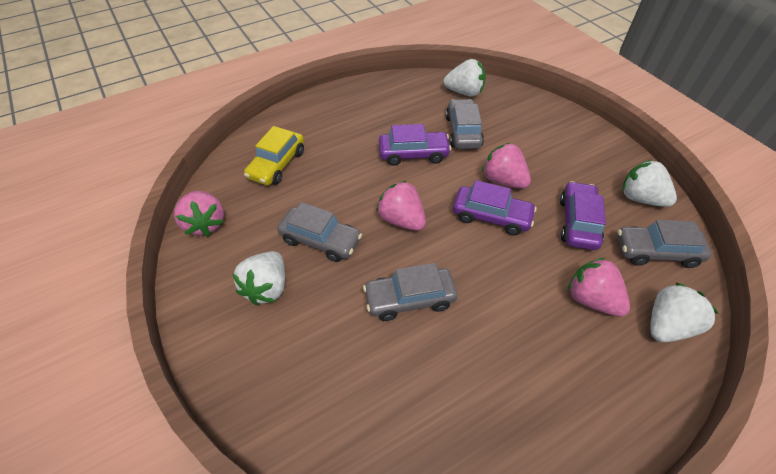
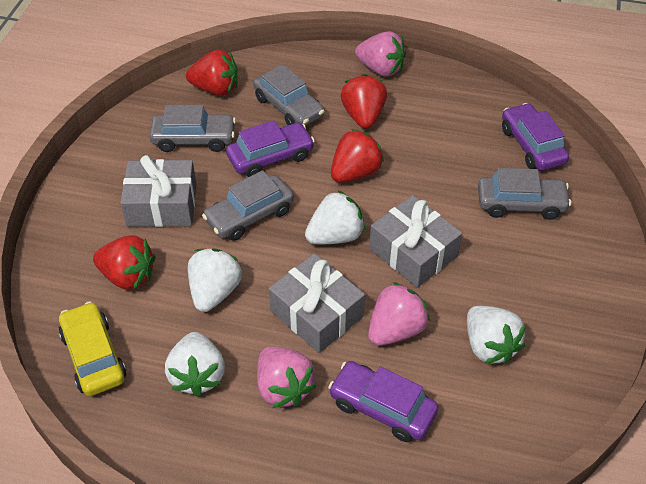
grey gift: none = 0 -> [120,155,196,227] [269,253,365,353] [369,195,462,288] = 3
pink strawberry: [174,191,224,237] [376,181,426,231] [482,143,531,189] [568,258,630,317] = 4 -> [257,347,316,408] [355,31,406,77] [368,282,430,346] = 3
red strawberry: none = 0 -> [93,236,155,290] [186,50,238,96] [331,129,384,183] [341,74,387,129] = 4

